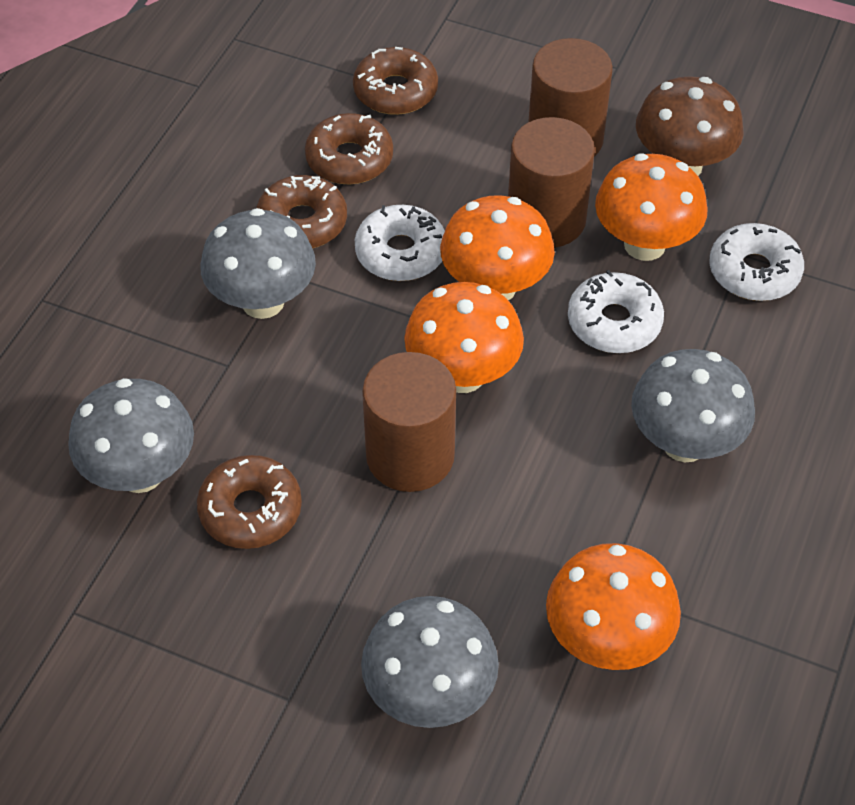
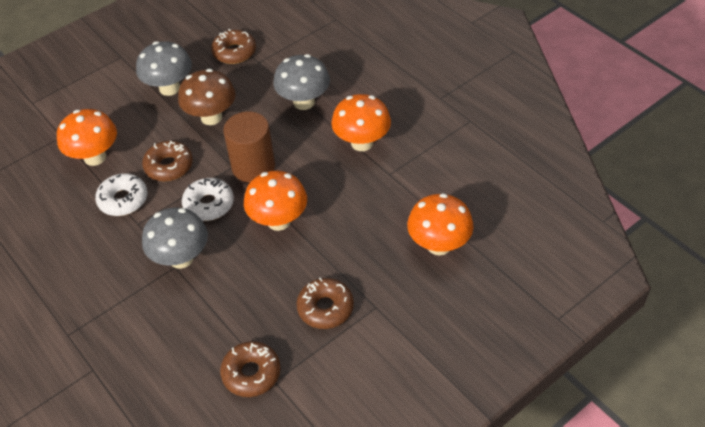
brown cylinder: [362,352,456,492] [508,117,595,248] [528,38,613,157] = 3 -> [223,112,275,183] = 1
grey mushroom: [68,378,194,493] [200,208,316,319] [361,596,499,728] [631,349,755,462] = 4 -> [136,41,192,96] [142,207,208,269] [273,54,330,110] = 3
white donut: [355,205,445,281] [568,270,664,353] [709,223,804,301] = 3 -> [95,173,147,216] [182,178,234,221] = 2

